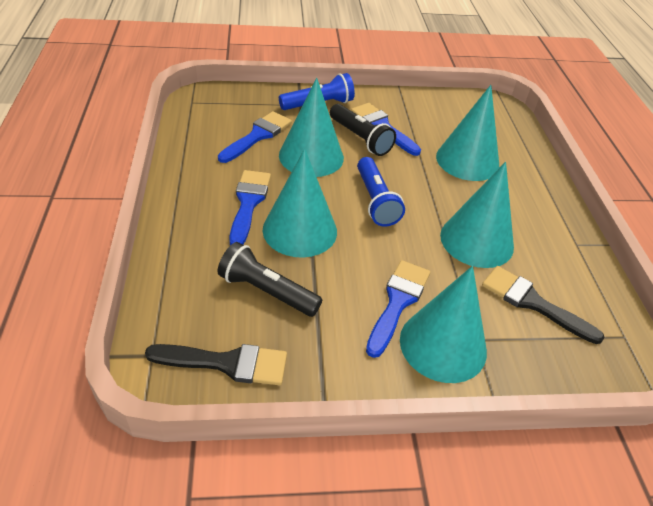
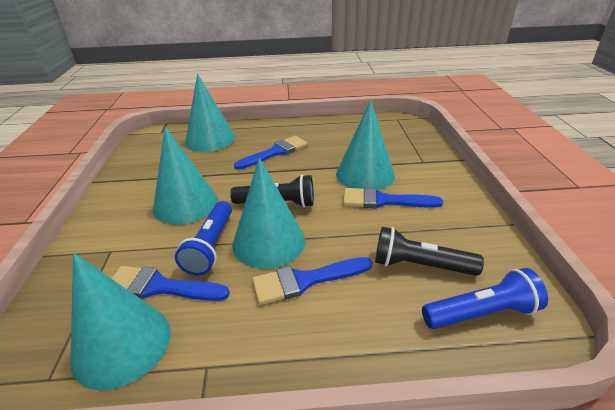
black brush: [145,344,287,385] [482,266,605,344] = 2 -> none = 0

